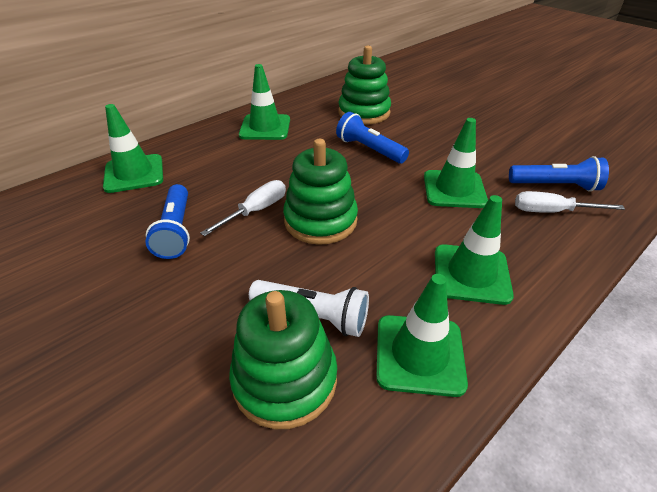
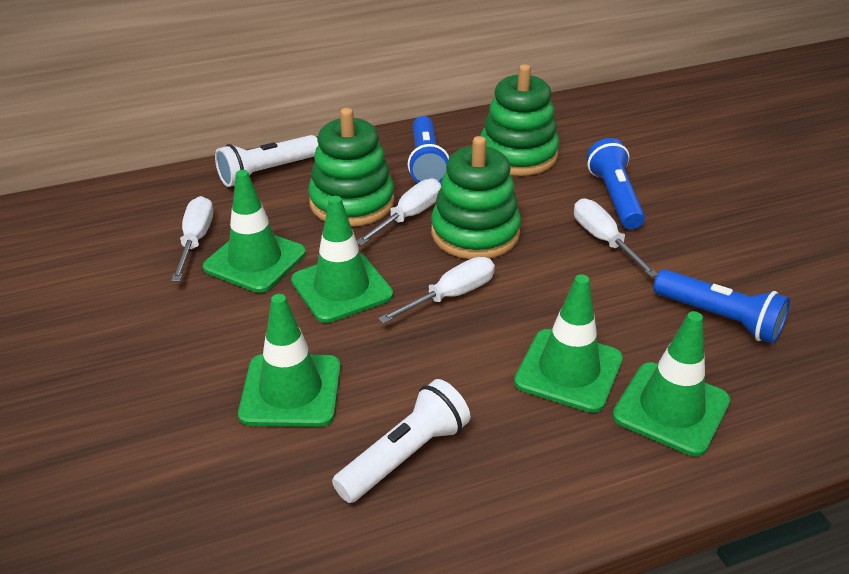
white flashlight: [249,280,369,337] = 1 -> [215,135,318,187] [332,379,470,503] = 2
white screwdriver: [200,180,286,236] [515,191,625,213] = 2 -> [171,196,213,282] [357,178,441,246] [378,257,495,324] [574,198,658,277] = 4

